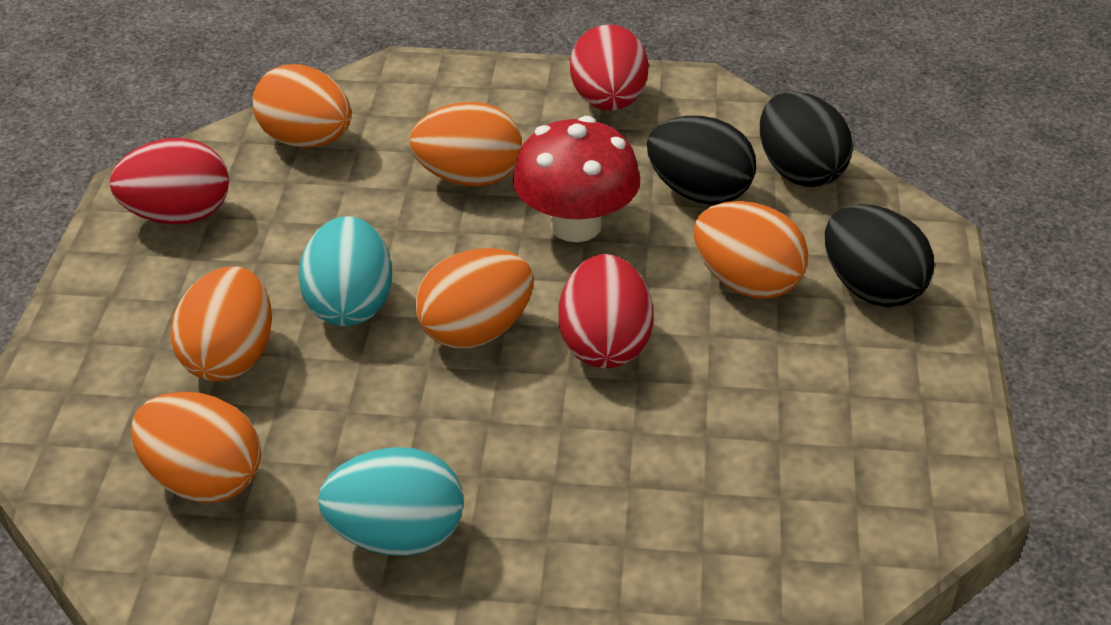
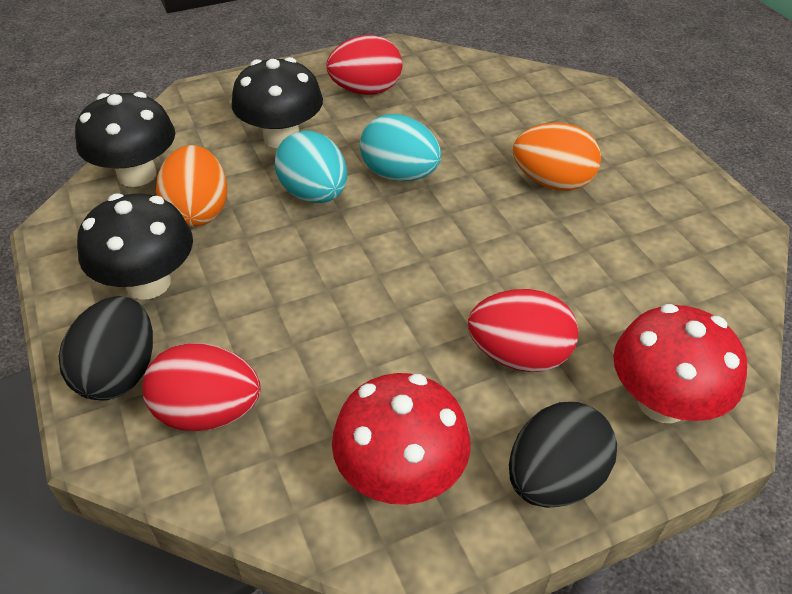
black egg: [647,116,756,205] [760,92,853,187] [825,204,934,307] = 3 -> [59,296,153,401] [509,402,617,508] = 2
black mushroom: none = 0 -> [75,92,175,187] [77,193,193,300] [231,57,323,148] = 3
orange egg: [131,392,261,503] [170,266,272,381] [253,64,351,148] [409,102,522,186] [415,248,533,348] [694,201,808,298] = 6 -> [156,145,227,227] [513,123,601,191] = 2
red mushroom: [513,116,640,242] = 1 -> [332,373,471,505] [613,304,747,423] = 2

